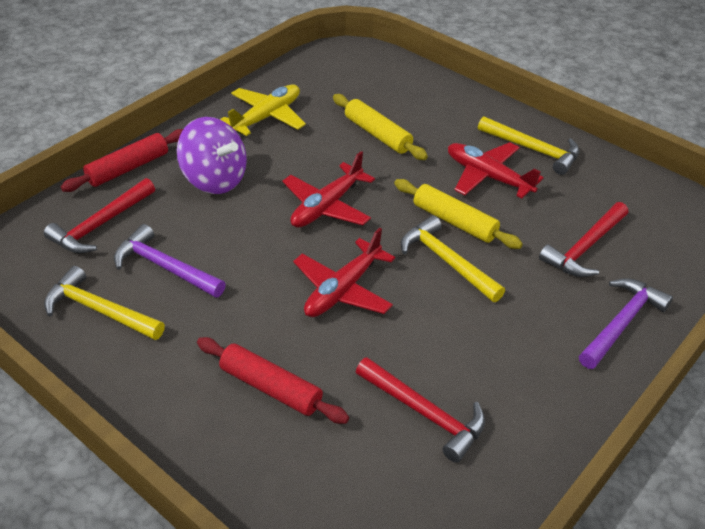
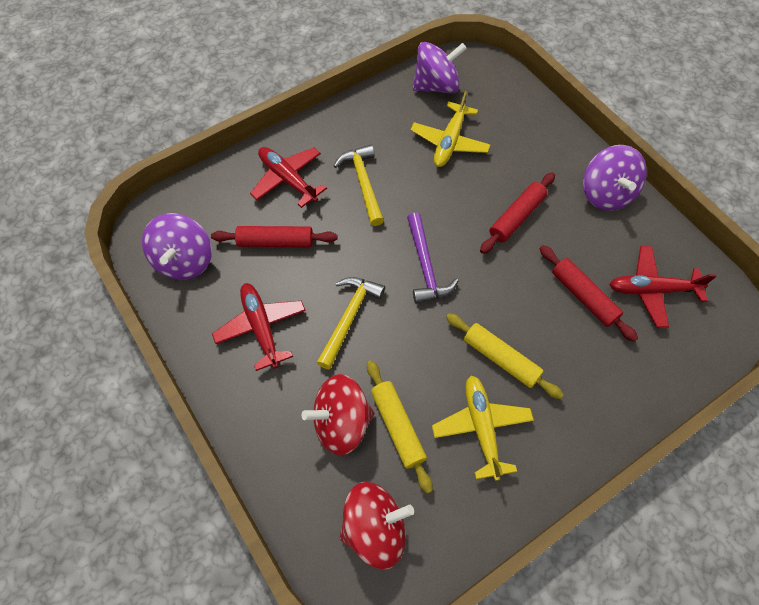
purple hammer: [114,224,226,298] [579,278,673,369] = 2 -> [407,212,458,304] = 1
purple spinning top: [177,117,247,194] = 1 -> [142,213,212,280] [413,42,467,94] [583,145,647,211] = 3
red hammer: [44,178,155,253] [356,357,485,463] [539,202,628,277] = 3 -> none = 0
red rolling pin: [61,129,183,192] [197,337,349,424] = 2 -> [211,226,337,247] [480,172,555,254] [539,245,638,342] = 3
red spinning top: none = 0 -> [302,374,374,455] [340,482,414,569] = 2
yellow hammer: [44,266,165,340] [401,215,505,302] [478,116,579,175] = 3 -> [317,277,385,370] [334,145,384,226] = 2
yellow plane: [220,84,306,136] = 1 -> [410,91,490,167] [432,375,534,481] = 2

